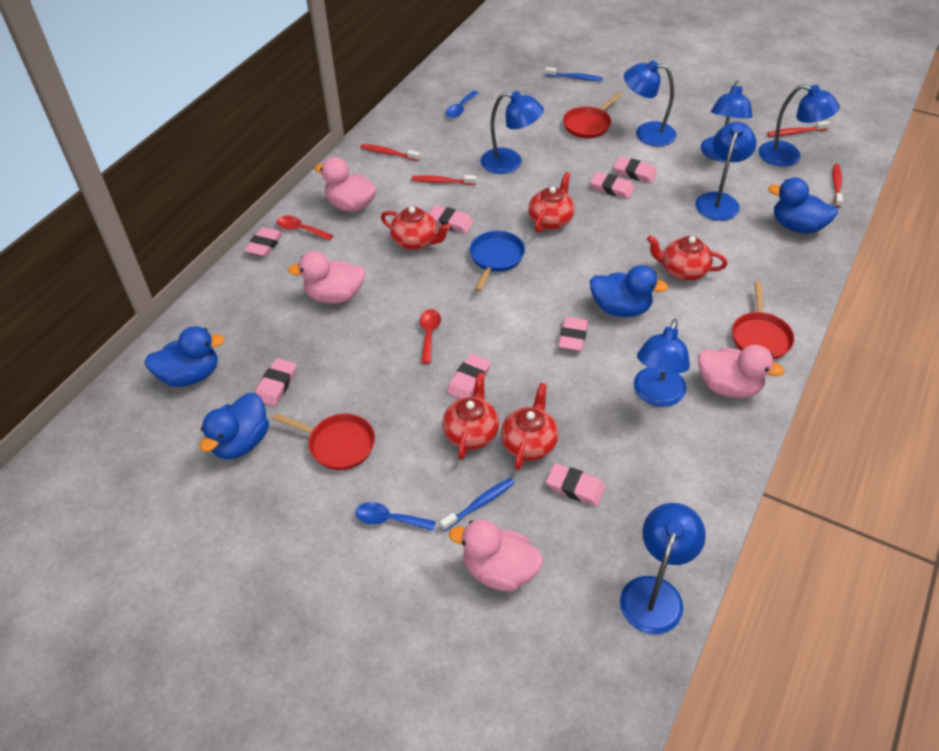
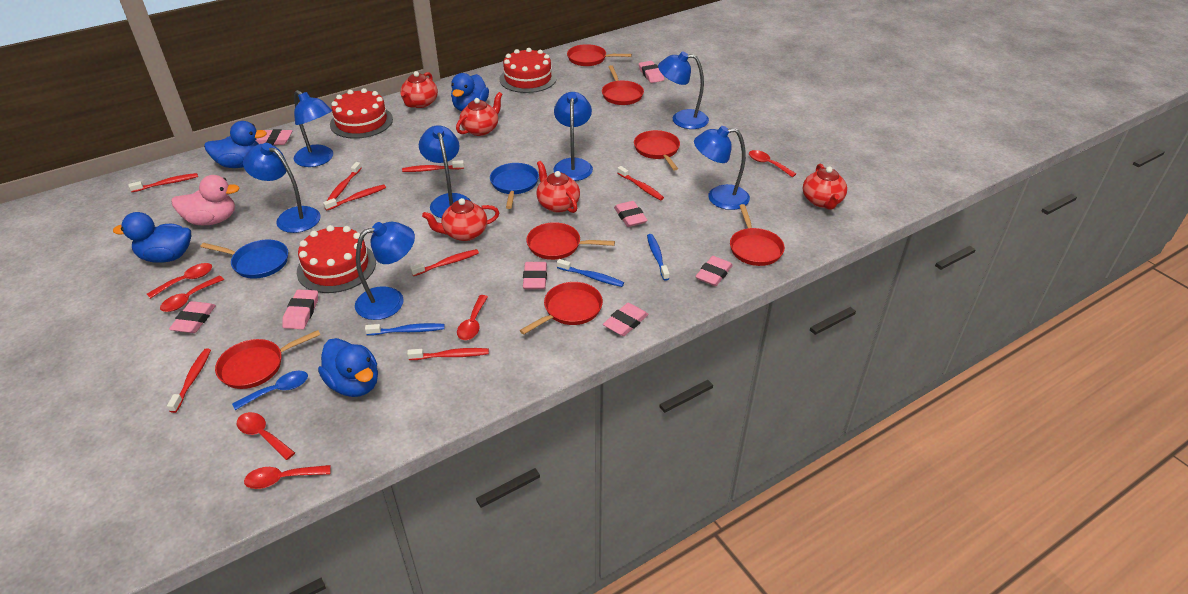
blue pan: [470,231,525,292] = 1 -> [201,240,288,279] [490,163,539,209] = 2
blue spoon: [355,502,436,531] [445,91,478,118] = 2 -> [232,371,308,410] = 1
blue toothbrush: [440,478,515,531] [545,67,603,81] = 2 -> [365,323,445,335] [557,259,624,287] [647,234,670,281] = 3
pink duck: [288,251,365,304] [315,157,376,212] [449,519,543,591] [698,345,785,398] = 4 -> [171,175,240,225] = 1
red cake: none = 0 -> [297,225,376,293] [330,88,393,139] [500,48,557,93] = 3
red pan: [272,413,375,470] [563,92,622,138] [732,282,794,360] = 3 -> [215,330,320,389] [520,282,603,334] [526,222,615,260] [567,44,632,66] [602,65,644,105] [634,130,680,170] [730,204,785,266] = 7
red spoon: [277,216,333,241] [420,309,441,364] = 2 -> [147,263,212,299] [160,276,224,312] [237,412,295,460] [244,465,331,489] [457,295,488,340] [749,150,796,177] = 6
red toothbrush: [360,144,420,161] [412,175,477,185] [767,121,830,137] [833,164,843,208] = 4 -> [128,173,198,192] [167,348,211,413] [323,184,386,211] [327,162,361,201] [402,160,464,172] [407,348,489,360] [410,249,479,276] [617,166,664,200] = 8

